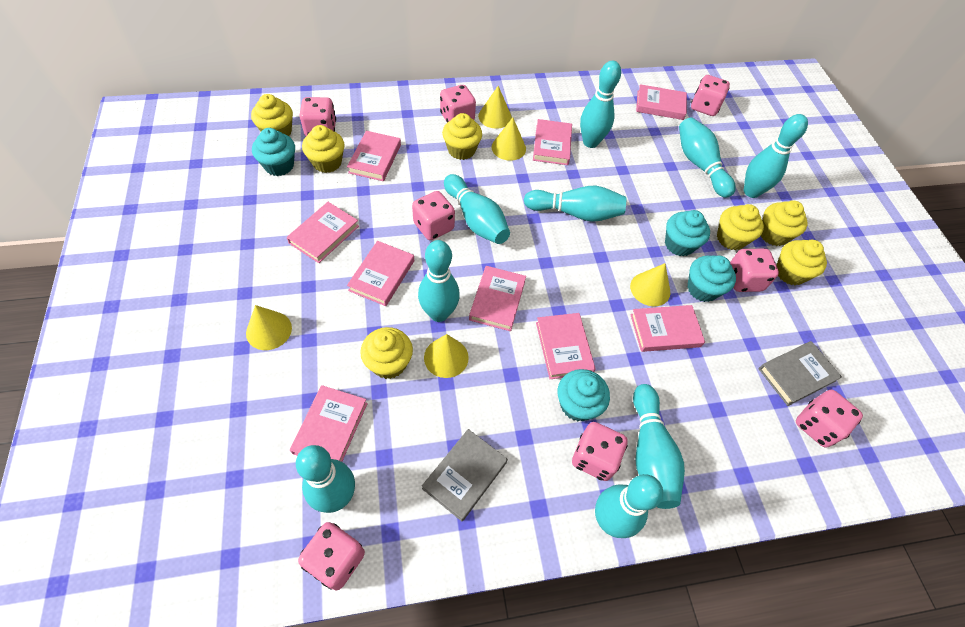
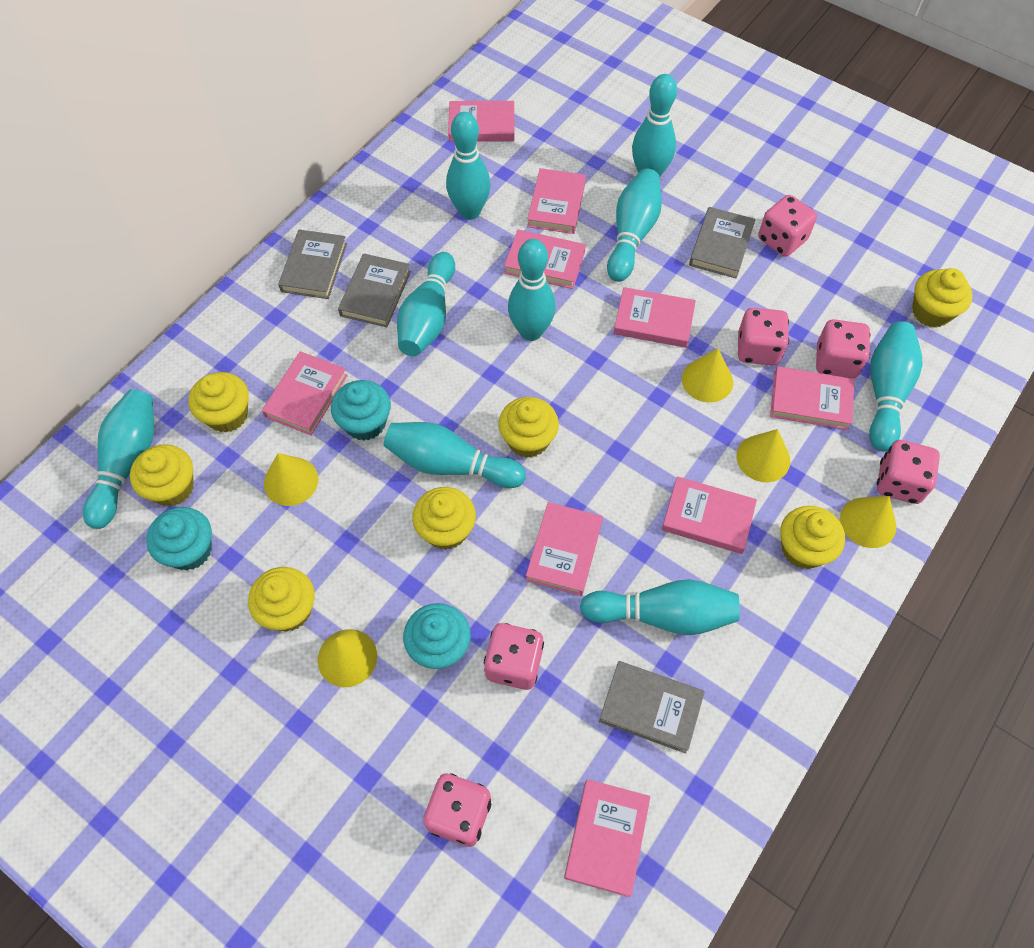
grey book: [422,429,508,521] [759,341,842,406] = 2 -> [278,229,347,299] [338,253,411,327] [599,661,705,753] [689,207,755,279] = 4
pink dice: [298,522,365,590] [300,97,336,136] [412,191,455,240] [440,85,476,122] [572,422,628,481] [691,75,730,116] [730,249,779,292] [796,390,863,448] = 8 -> [423,773,492,847] [484,623,544,690] [738,308,789,365] [758,195,817,257] [816,319,870,378] [877,440,940,504] = 6
turquoise cupcake: [252,128,295,176] [558,369,610,421] [665,210,710,257] [687,255,736,302] = 4 -> [146,507,212,570] [331,380,391,441] [403,603,471,669] = 3

